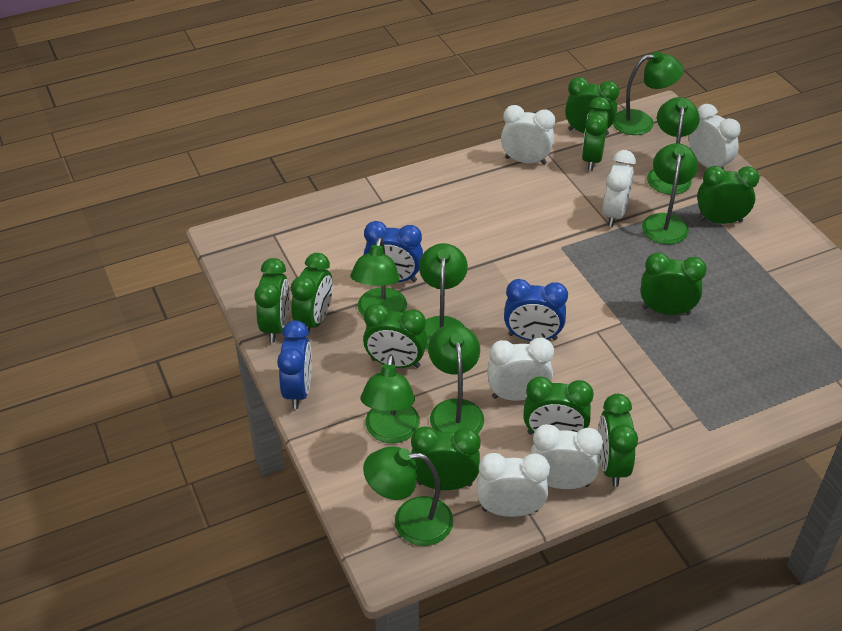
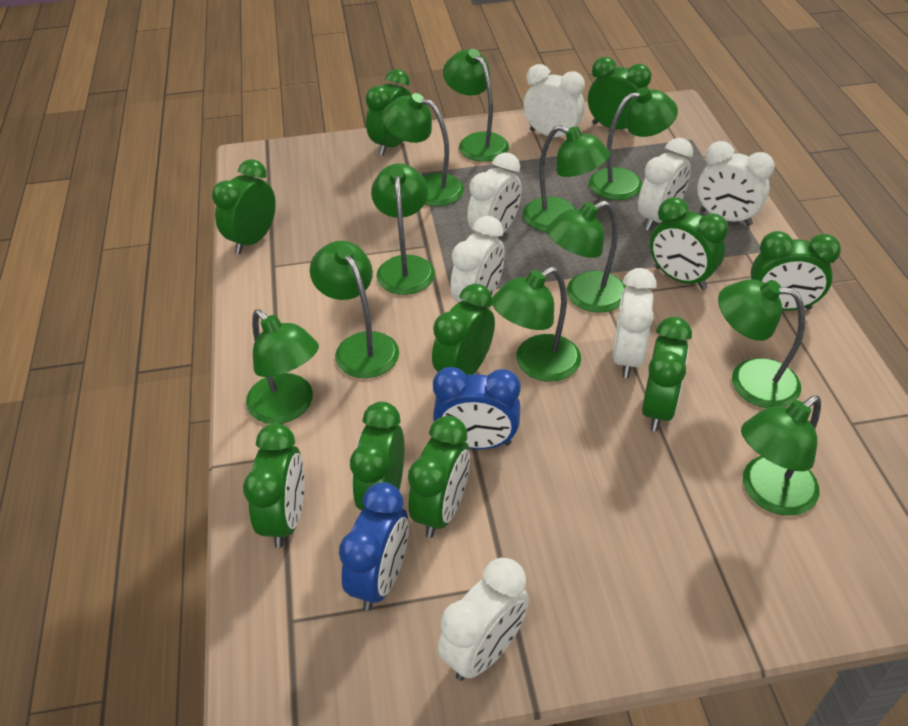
blue clock: [277,320,312,409] [364,221,423,282] [504,279,568,341] = 3 -> [339,482,409,611] [433,367,521,449] = 2
green lamp: [350,237,407,317] [361,354,420,443] [363,446,454,546] [419,243,468,350] [428,324,484,433] [613,51,684,135] [642,143,698,244] [647,97,700,194] = 8 -> [246,309,319,424] [310,241,399,378] [371,164,435,295] [382,93,464,206] [443,49,509,162] [491,267,581,382] [523,125,610,232] [546,201,626,313] [589,87,678,200] [718,279,805,408] [741,395,821,516] = 11
white clock: [477,453,550,517] [487,338,554,401] [501,105,555,165] [531,424,603,489] [602,150,636,227] [689,104,740,169] = 6 -> [438,558,529,681] [450,216,505,303] [467,152,522,238] [523,64,585,137] [613,268,657,378] [638,138,693,231] [697,141,775,226] = 7

